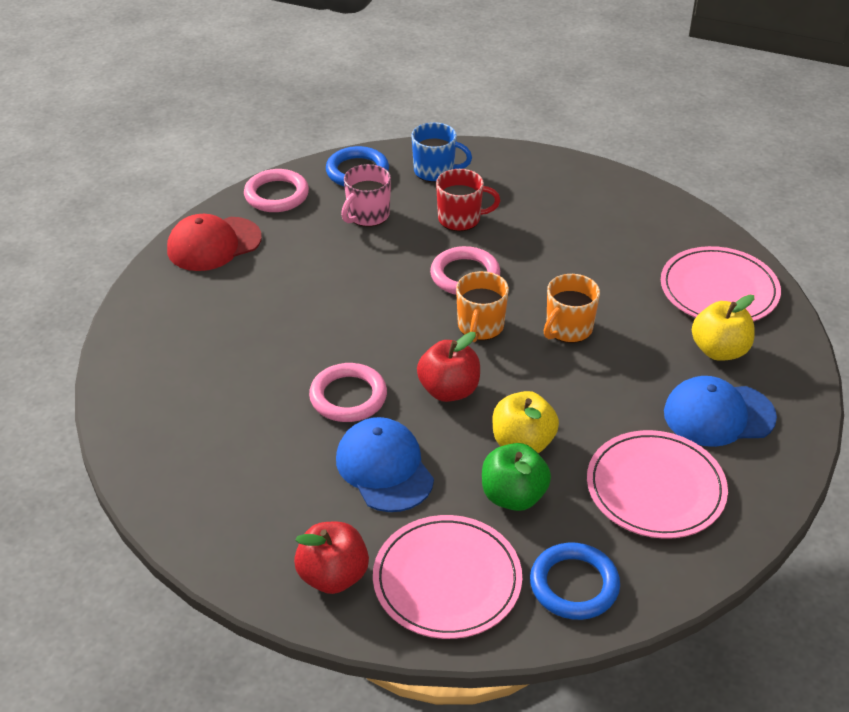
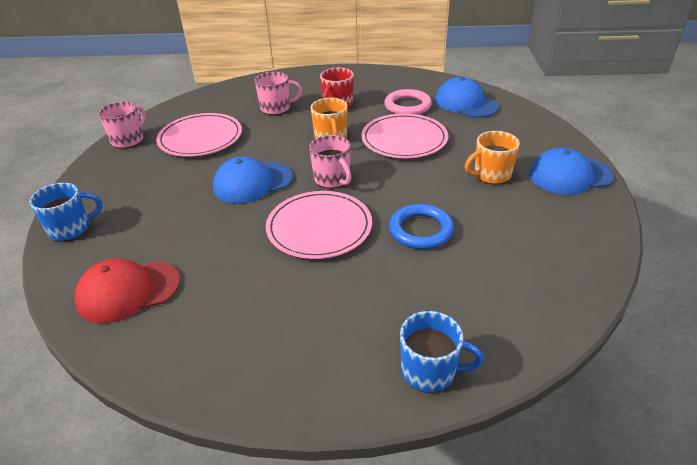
blue cap: [336,417,434,512] [664,376,777,447] = 2 -> [213,157,293,204] [435,77,499,118] [529,148,614,195] = 3
blue mug: [411,122,472,182] = 1 -> [29,183,103,242] [400,311,484,393] = 2
blue ring: [326,146,389,187] [530,542,620,620] = 2 -> [389,204,454,249] = 1
green apple: [482,443,551,511] = 1 -> none = 0
pink mug: [341,164,391,227] = 1 -> [98,101,146,148] [255,72,302,115] [309,135,351,188] = 3
pink ring: [244,169,309,212] [309,363,387,422] [430,246,500,295] = 3 -> [384,89,432,115] = 1
red apple: [294,522,369,594] [417,332,480,402] = 2 -> none = 0
yellow apple: [493,391,559,453] [692,295,755,361] = 2 -> none = 0

